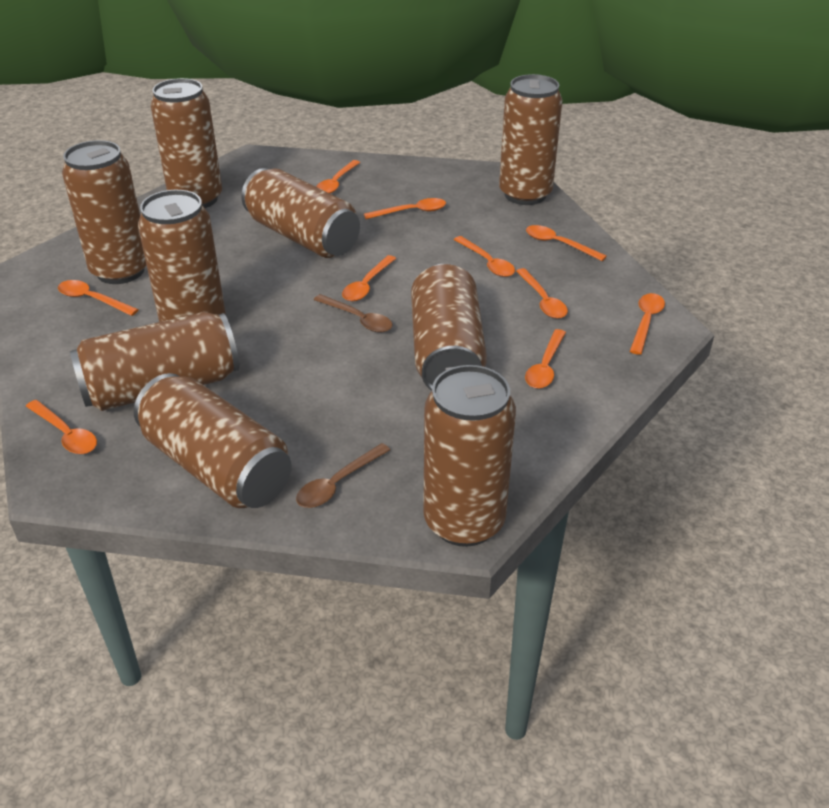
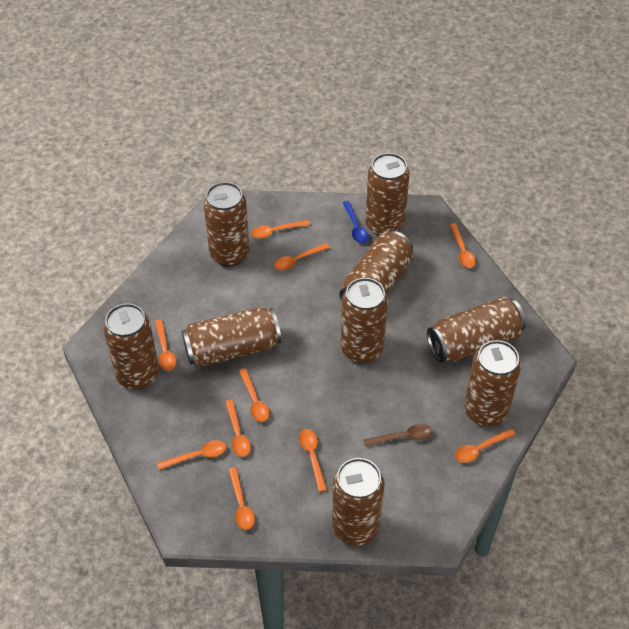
blue spoon: none = 0 -> [343,201,369,243] = 1
brown spoon: [296,443,390,508] [314,294,393,333] = 2 -> [363,424,432,447] = 1

